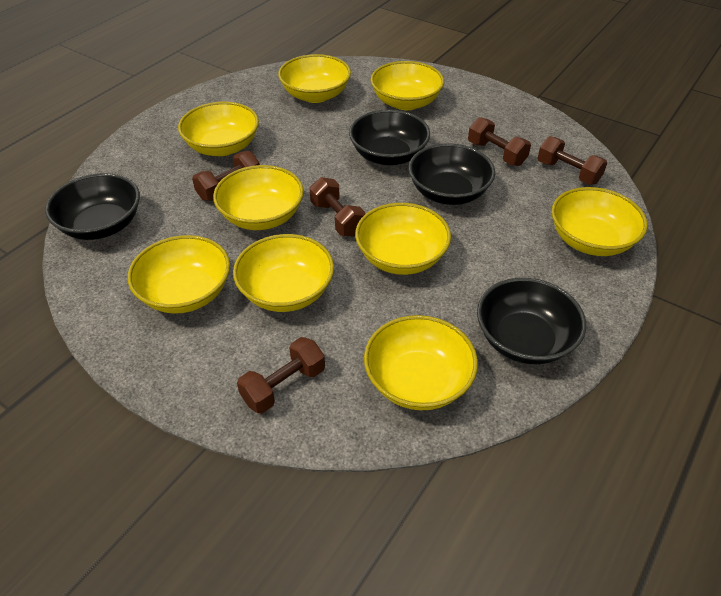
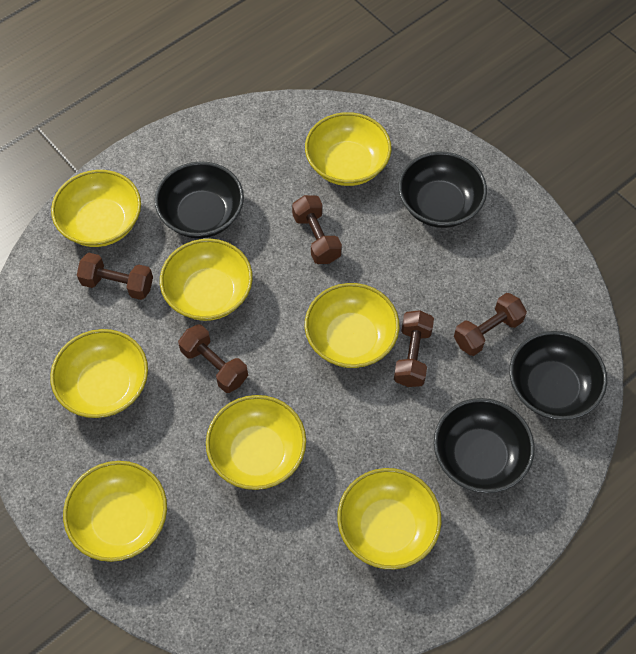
yellow bowl: [127,235,230,314] [178,102,259,156] [213,165,304,230] [233,234,334,312] [278,54,351,103] [355,203,451,275] [364,315,478,410] [370,61,444,110] [551,187,648,256] = 9 -> [50,329,148,418] [51,170,141,247] [63,461,167,562] [160,239,253,321] [206,395,306,490] [305,112,392,186] [305,283,400,368] [337,468,441,569] = 8

